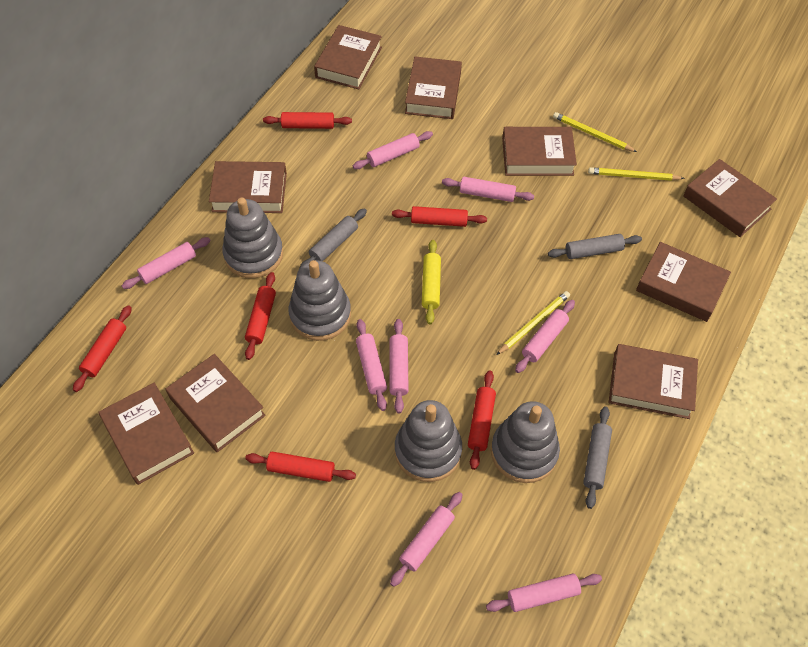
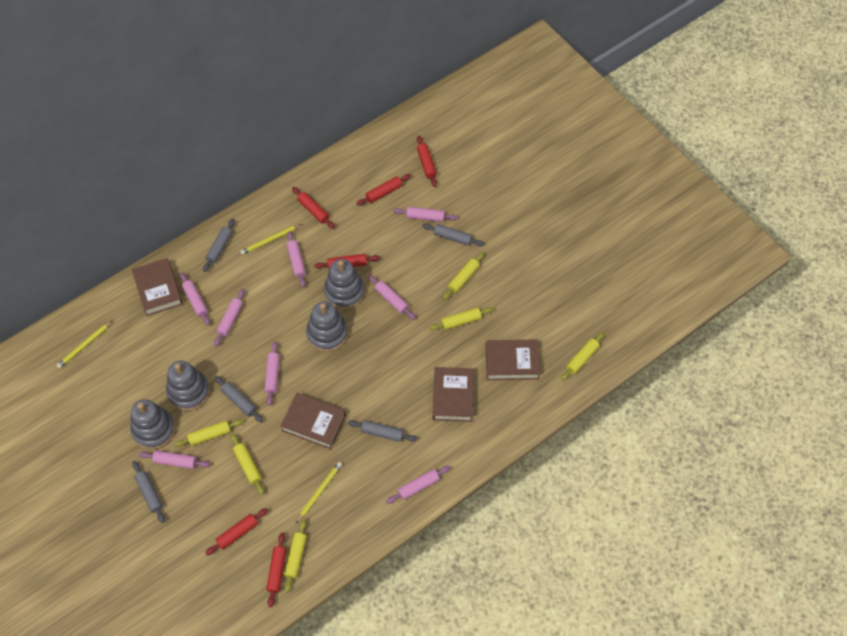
brown book: [99,383,194,485] [166,354,266,452] [209,161,287,213] [314,25,382,89] [405,57,462,119] [502,127,577,176] [609,344,698,419] [636,242,731,322] [683,159,777,237] = 9 -> [132,258,183,316] [280,393,346,449] [433,367,474,422] [485,339,540,380] = 4
grey rolling pin: [300,208,367,267] [548,234,642,259] [583,406,612,509] = 3 -> [132,461,165,523] [203,219,235,272] [214,376,263,423] [348,420,417,442] [422,223,484,246] = 5
yellow rolling pin: [422,240,441,324] = 1 -> [174,420,243,447] [231,434,264,495] [284,519,307,593] [429,307,493,330] [443,252,484,300] [561,332,605,381] = 6

